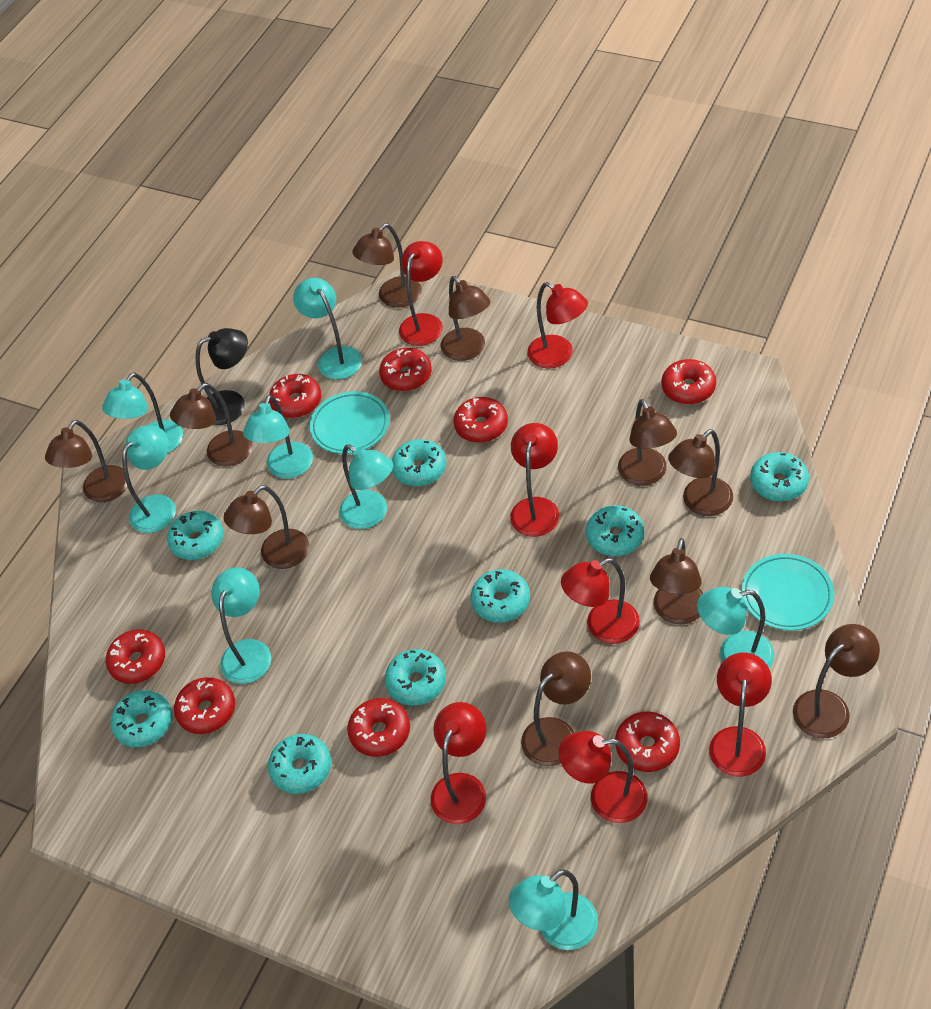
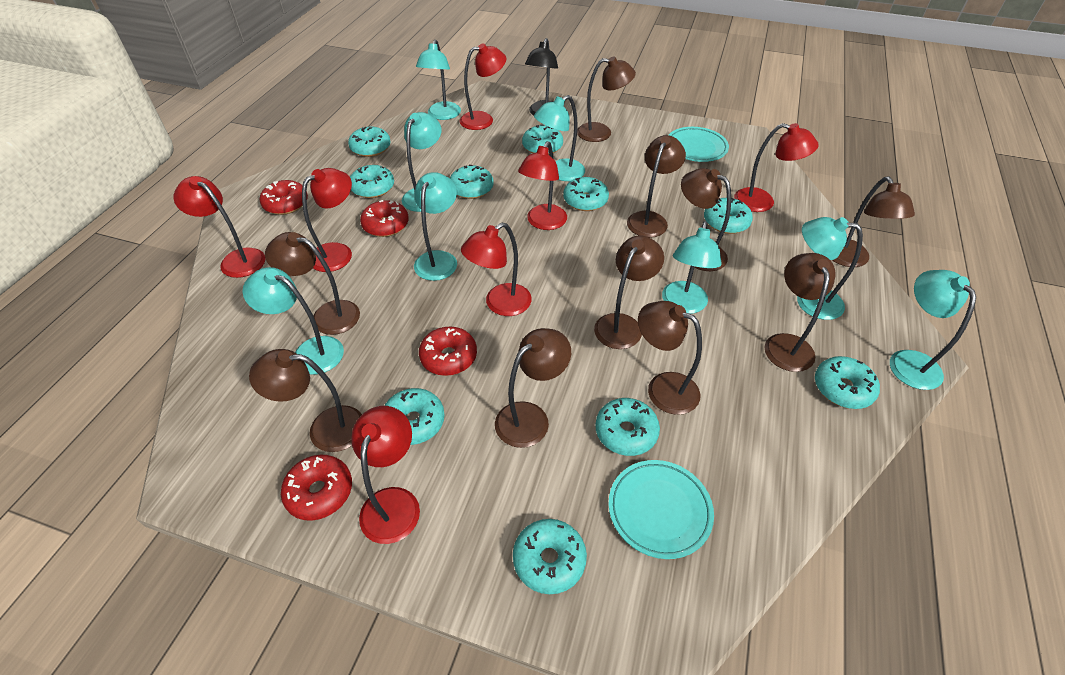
red donut: [106,629,165,684] [174,677,235,734] [269,374,321,418] [347,698,410,757] [379,348,432,391] [454,397,508,443] [615,711,680,772] [662,359,716,404] = 8 -> [260,180,308,215] [281,455,352,521] [360,200,409,237] [419,327,477,376] = 4
turquoise donut: [110,690,172,747] [167,511,224,560] [268,734,331,794] [385,649,446,706] [392,439,446,486] [471,569,530,623] [586,505,644,556] [750,452,809,501] = 8 -> [348,127,391,157] [350,165,394,198] [385,388,445,445] [450,165,493,199] [513,519,587,594] [522,124,563,155] [563,177,609,211] [595,398,660,456] [704,198,753,234] [815,356,880,409] = 10

